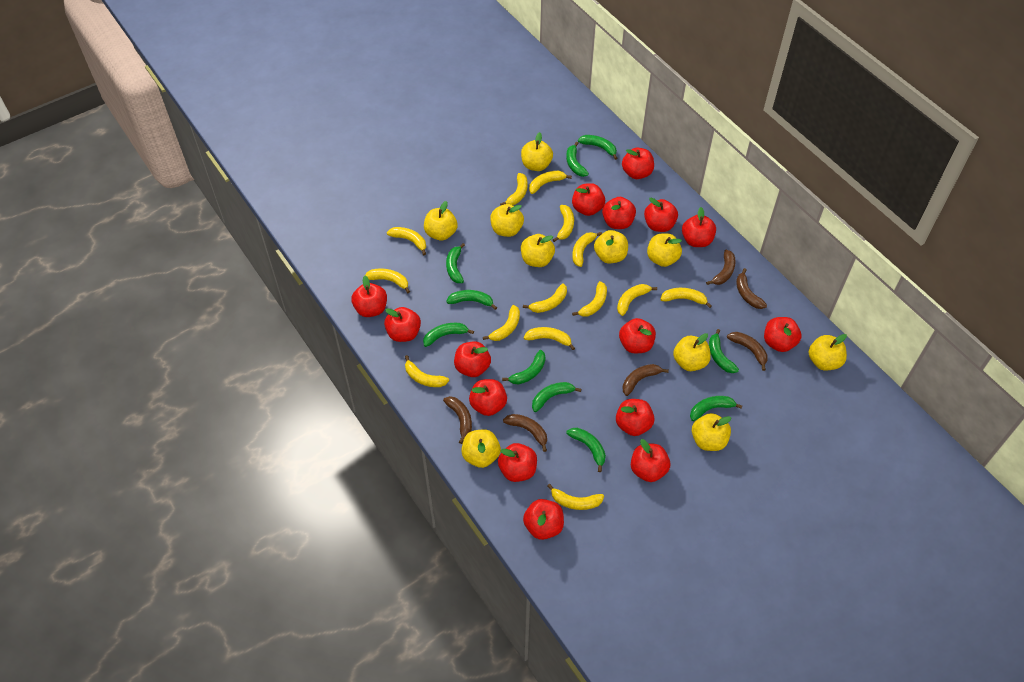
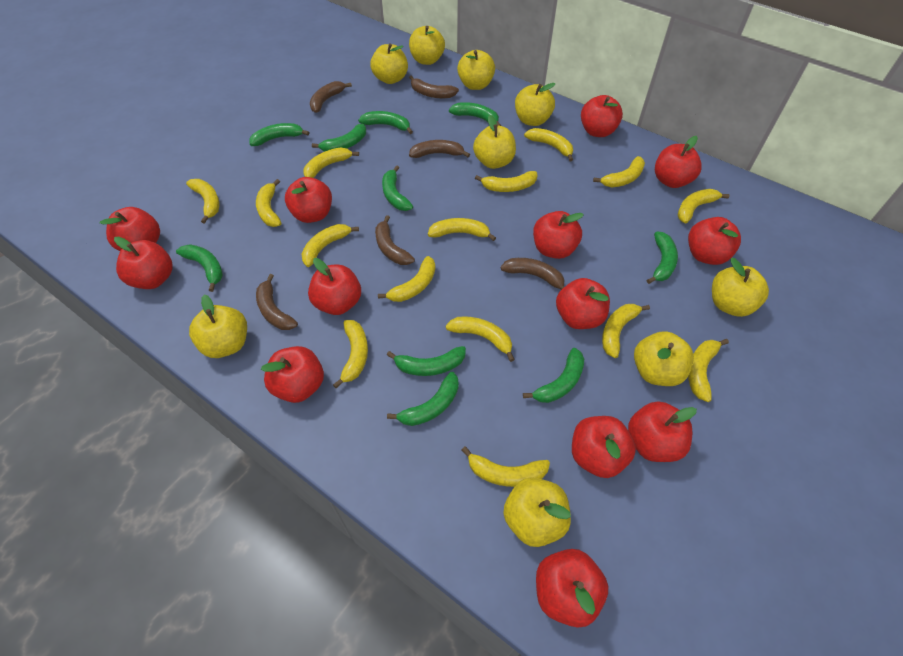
red apple: [351,276,387,317] [384,307,421,342] [454,341,491,377] [469,379,507,416] [498,443,537,482] [523,499,564,540] [572,183,605,216] [602,197,636,229] [616,399,654,436] [619,318,656,353] [622,147,654,179] [631,439,670,482] [644,198,678,232] [682,207,716,247] [764,317,801,352] = 15 -> [100,207,160,251] [114,236,173,289] [261,346,324,403] [285,177,332,223] [308,258,361,315] [533,211,584,259] [536,549,608,628] [556,278,610,329] [572,416,636,478] [581,95,623,137] [628,401,697,462] [655,136,702,188] [688,217,741,265] = 13
yellow apple: [424,201,457,241] [461,429,501,468] [490,204,524,237] [521,132,553,171] [521,234,555,267] [594,230,628,263] [647,233,682,267] [673,333,711,371] [692,413,731,451] [809,334,847,371] = 10 -> [189,294,247,358] [370,43,408,84] [409,26,445,65] [457,50,495,90] [473,115,516,169] [503,478,571,547] [515,83,556,126] [634,331,694,386] [712,258,769,317] = 9
yellow banana: [365,268,410,293] [387,227,426,255] [405,355,449,387] [483,305,520,341] [500,173,528,205] [523,283,567,313] [524,327,575,350] [529,171,572,194] [547,484,604,510] [553,205,574,242] [572,232,602,267] [572,281,607,317] [617,284,657,316] [660,288,712,308] = 14 -> [186,179,219,224] [256,179,281,227] [301,224,359,267] [303,147,359,178] [333,320,368,388] [378,256,435,302] [428,218,496,241] [446,316,515,362] [462,446,550,487] [475,171,537,192] [524,128,573,161] [593,156,645,187] [602,304,650,358] [677,189,730,223] [688,339,729,402] = 15

